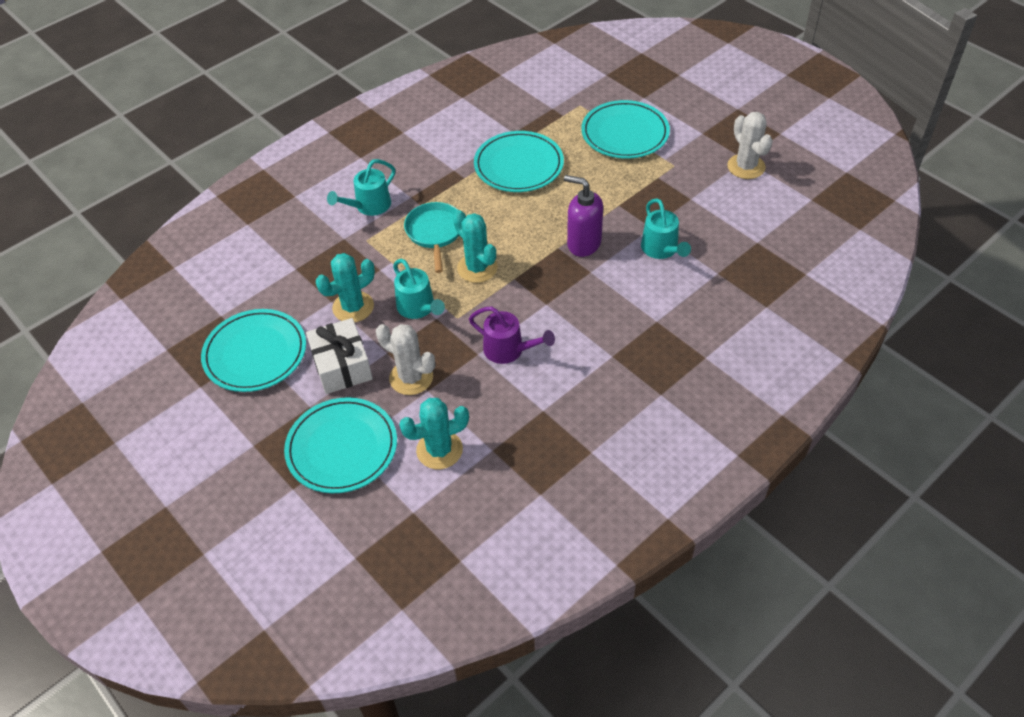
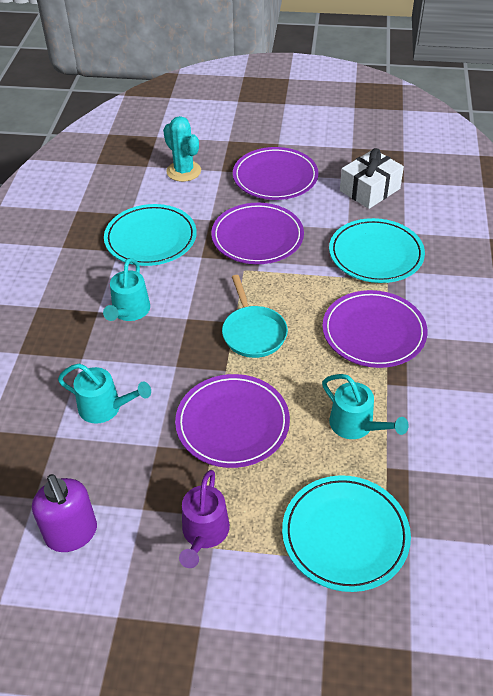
purple plate: none = 0 -> [175,374,290,468] [211,203,304,264] [233,147,318,200] [322,290,428,368] = 4
turquoise cactus: [316,253,375,322] [399,398,469,469] [453,210,498,283] = 3 -> [163,116,201,182] = 1
turquoise plate: [201,309,306,392] [284,397,397,493] [474,131,564,192] [581,100,670,159] = 4 -> [104,204,197,266] [282,475,411,592] [329,218,425,283] = 3
white cactus: [376,324,435,395] [727,112,773,179] = 2 -> none = 0

